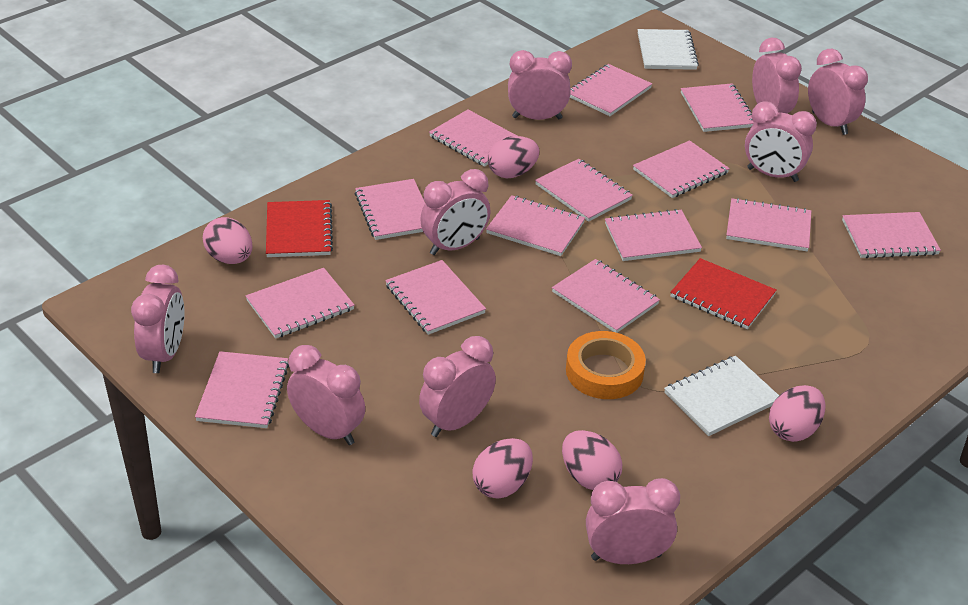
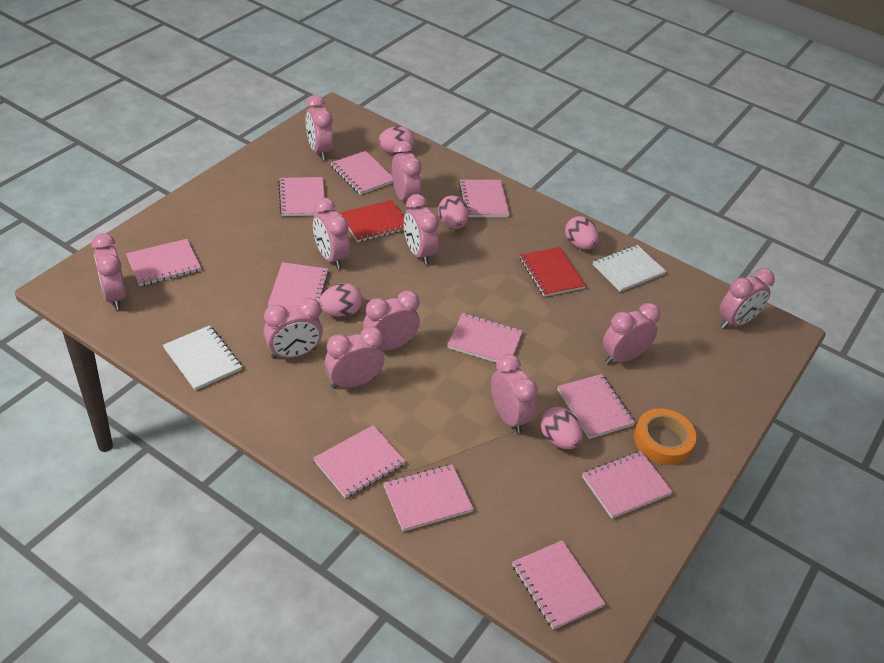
pink clock: [131,265,184,373] [287,345,365,445] [419,336,496,437] [420,169,490,255] [508,50,572,120] [586,478,680,564] [745,101,817,182] [752,38,802,113] [808,49,868,135] = 9 -> [92,233,126,310] [264,298,323,359] [305,95,333,160] [313,198,350,269] [325,326,384,389] [363,290,420,350] [392,141,422,208] [404,194,439,265] [491,354,538,434] [603,303,661,364] [719,268,775,329] = 11
pink notebook: [195,351,289,428] [246,268,355,339] [355,179,425,240] [385,260,486,335] [429,109,517,167] [486,195,585,256] [535,159,633,222] [552,259,660,333] [570,64,652,116] [605,209,702,261] [633,140,730,198] [681,83,754,132] [726,198,811,251] [842,212,941,258] = 14 -> [126,239,201,286] [268,262,329,307] [278,177,325,216] [313,425,406,499] [331,151,393,195] [383,464,474,532] [447,313,523,363] [459,180,510,217] [512,540,606,630] [557,374,635,439] [582,451,673,519] = 11

